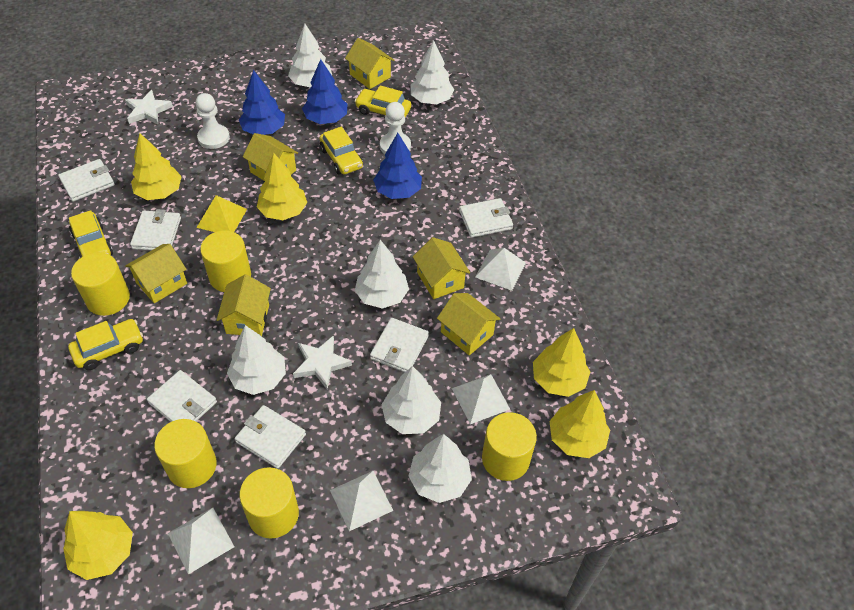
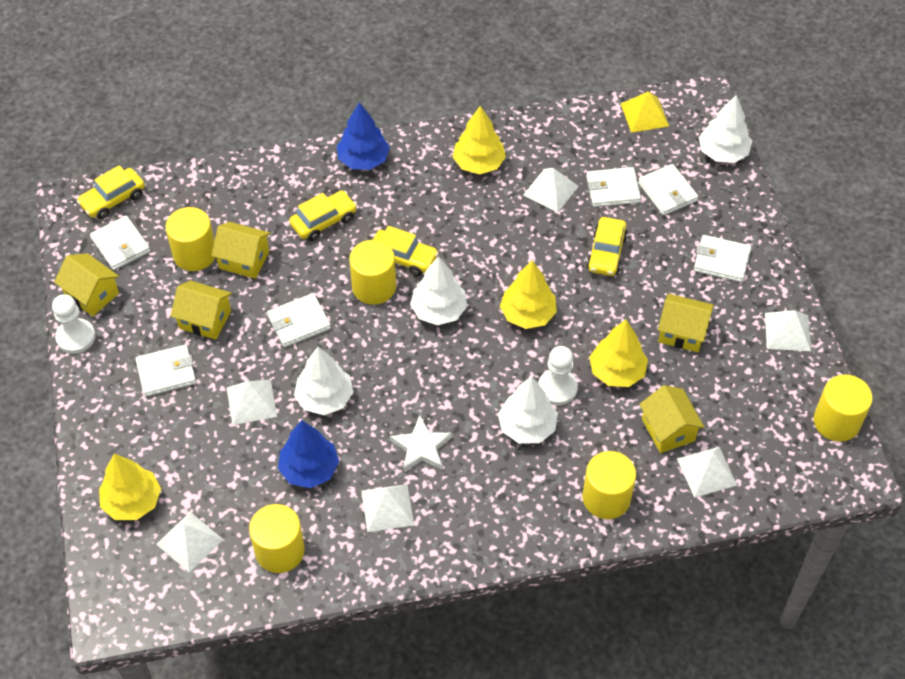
blue tree: [239,70,285,135] [302,59,347,124] [373,133,422,199] = 3 -> [278,420,339,488] [337,102,390,170] = 2
white pyramid: [168,508,234,574] [330,471,393,531] [452,374,510,424] [475,248,526,291] = 4 -> [156,512,224,572] [227,379,277,425] [361,484,414,532] [523,168,579,213] [677,447,737,498] [765,310,811,351] = 6
white star: [125,90,173,124] [293,335,352,389] = 2 -> [390,416,452,472] = 1
white tree: [227,325,286,395] [288,24,332,87] [355,240,409,309] [381,366,441,434] [409,434,472,503] [411,40,454,104] = 6 -> [294,347,354,415] [410,256,467,325] [498,376,558,444] [699,95,752,163] = 4
yellow house: [125,244,187,303] [217,274,271,336] [243,133,298,181] [345,38,394,89] [413,237,470,299] [437,293,500,355] = 6 -> [54,253,119,316] [171,280,232,340] [212,222,271,279] [639,385,705,453] [658,294,714,352] = 5
yellow tree: [63,511,133,580] [131,133,182,200] [257,153,307,220] [533,328,590,397] [549,390,610,458] = 5 -> [99,454,161,520] [453,106,506,174] [500,261,557,329] [589,320,648,387] = 4

